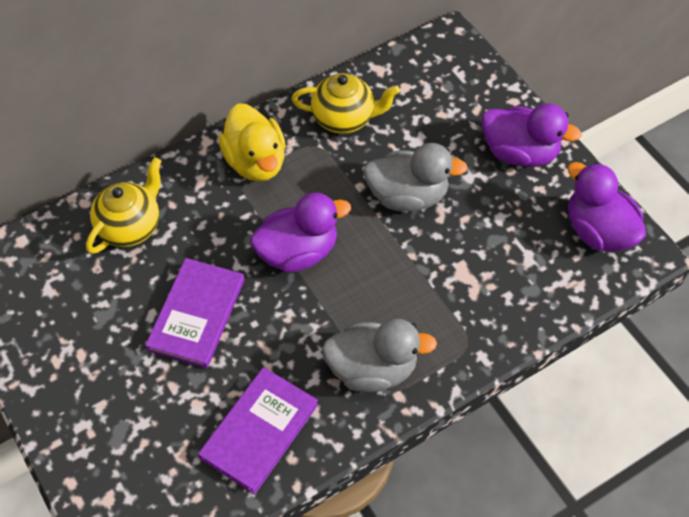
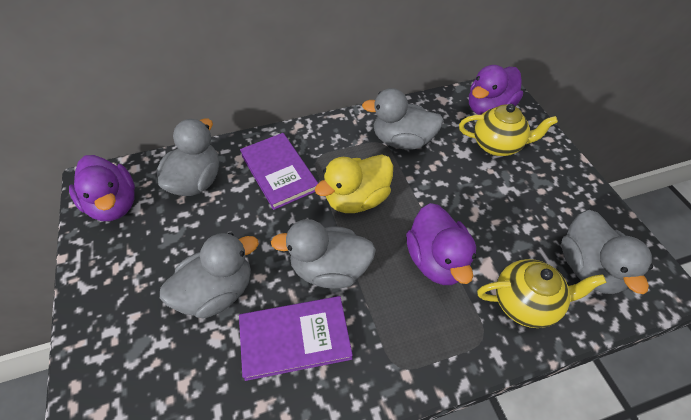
grey duck: [322,319,437,392] [363,143,468,212] = 2 -> [157,118,219,196] [160,232,259,319] [271,219,376,289] [362,88,444,150] [561,210,653,294] = 5

